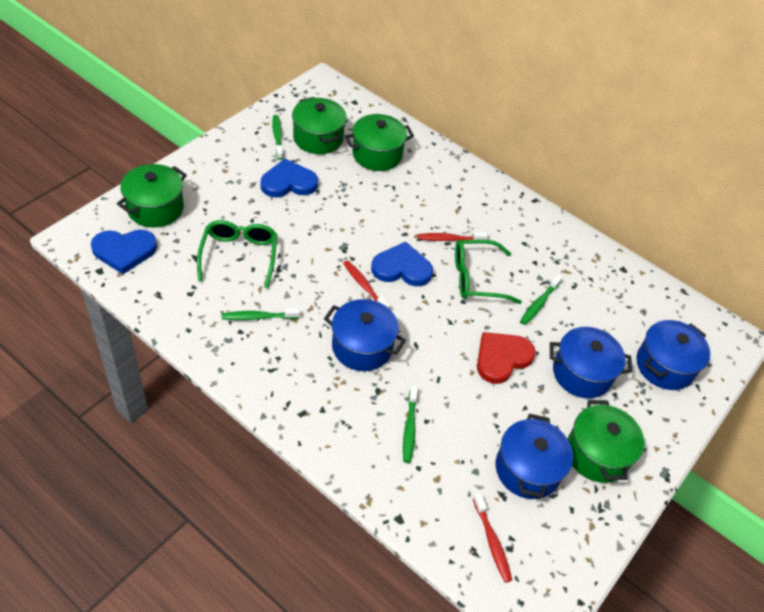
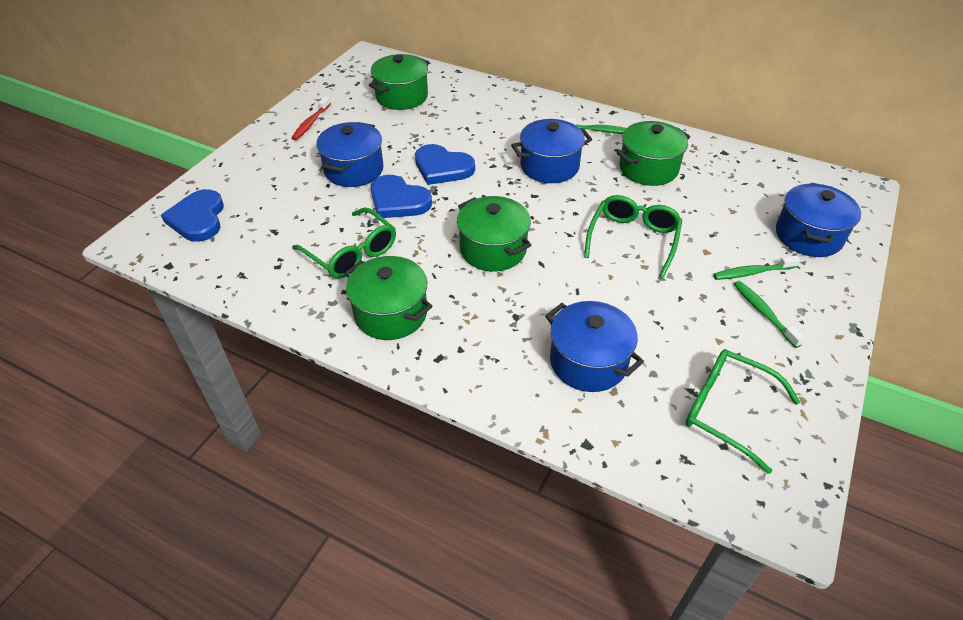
green glasses: [197,220,277,288] [455,240,522,304] = 2 -> [292,207,396,279] [584,195,682,278] [686,349,800,474] = 3
green toothbrush: [222,308,300,320] [272,115,283,160] [403,385,418,463] [520,274,563,325] = 4 -> [563,118,626,134] [713,255,800,280] [734,281,805,348] = 3
red heart: [477,332,536,384] = 1 -> none = 0
red toothbrush: [343,260,390,309] [418,232,488,241] [473,493,512,583] = 3 -> [291,96,331,140] = 1

